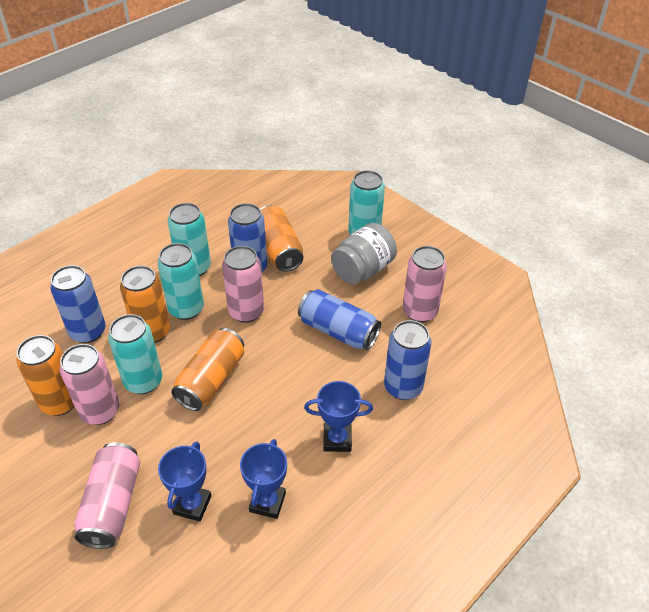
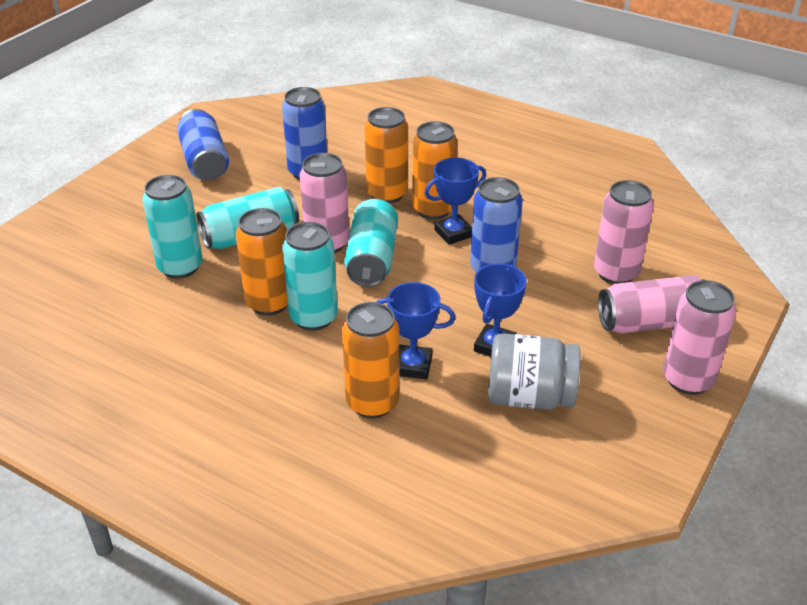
blue can: [50,265,106,343] [228,203,267,273] [298,289,381,350] [384,320,432,400] = 4 -> [177,109,229,180] [282,87,327,180] [470,177,523,272] = 3

